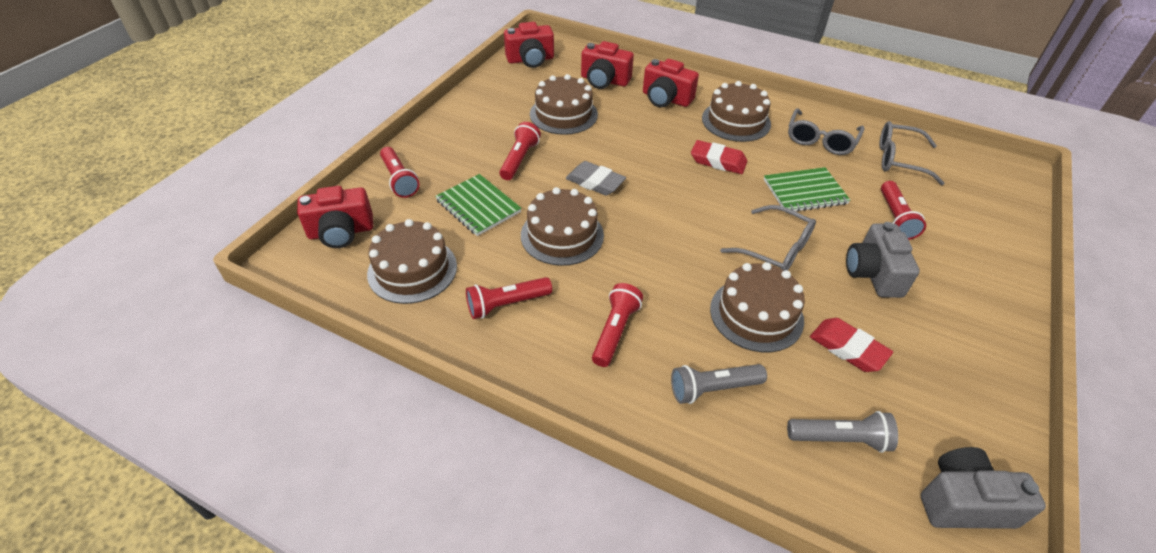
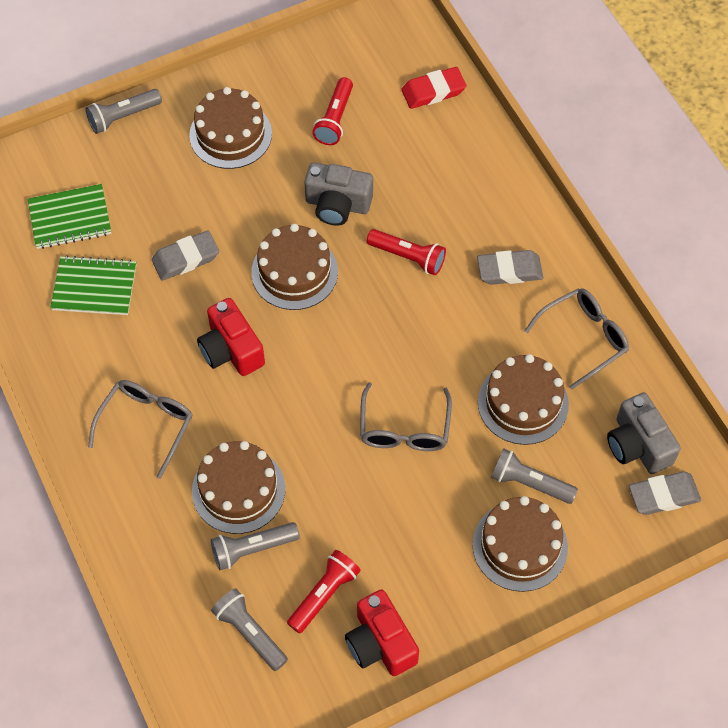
grey eraser: [566,161,626,196] = 1 -> [152,231,219,281] [477,250,543,285] [629,472,701,515] = 3
grey flashlight: [671,364,767,404] [787,411,898,453] = 2 -> [86,89,162,134] [211,522,300,570] [211,588,288,671] [491,448,578,504] = 4
red camera: [297,186,373,248] [504,22,554,68] [581,41,634,89] [643,59,699,107] = 4 -> [197,298,265,376] [345,589,419,676] = 2
red eraser: [691,140,747,174] [810,318,893,372] = 2 -> [401,67,466,109] = 1
red flashlight: [380,147,420,198] [466,277,552,319] [499,122,541,180] [592,283,643,367] [881,181,926,240] = 5 -> [287,550,361,634] [312,77,353,145] [367,229,446,275] = 3

